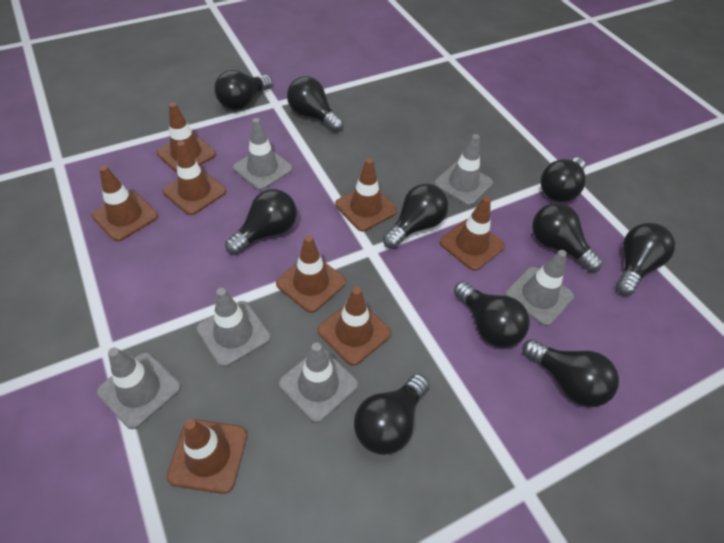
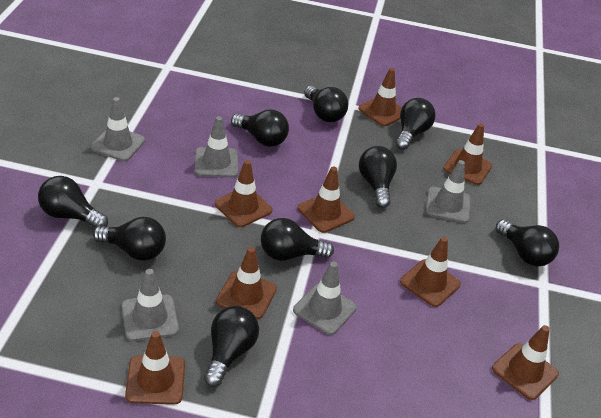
black light bulb: [214,70,272,110] [225,189,297,255] [287,76,343,132] [354,374,429,455] [383,184,448,249] [454,281,530,348] [522,339,619,407] [532,203,603,272] [540,157,586,202] [616,223,675,295] = 10 -> [38,176,108,228] [93,217,166,261] [204,306,259,387] [231,109,289,147] [261,218,334,261] [304,86,348,122] [359,146,397,208] [396,98,436,150] [496,220,559,267] = 9
grey traffic cone: [97,347,181,429] [197,288,270,367] [233,118,293,190] [279,342,358,423] [434,134,493,206] [505,250,574,326] = 6 -> [91,97,145,161] [121,269,179,341] [195,116,238,177] [293,262,357,335] [426,160,471,223] = 5

